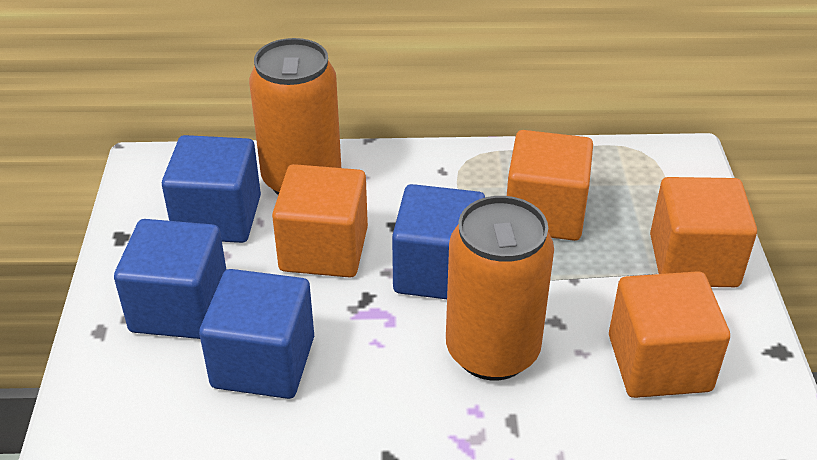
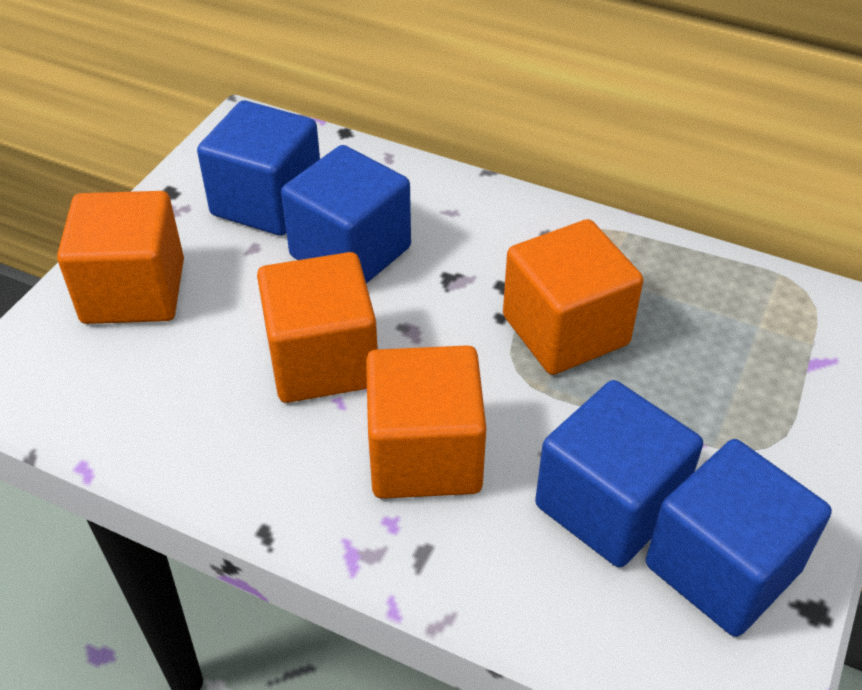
orange can: [249,38,341,195] [446,196,554,380] = 2 -> none = 0

